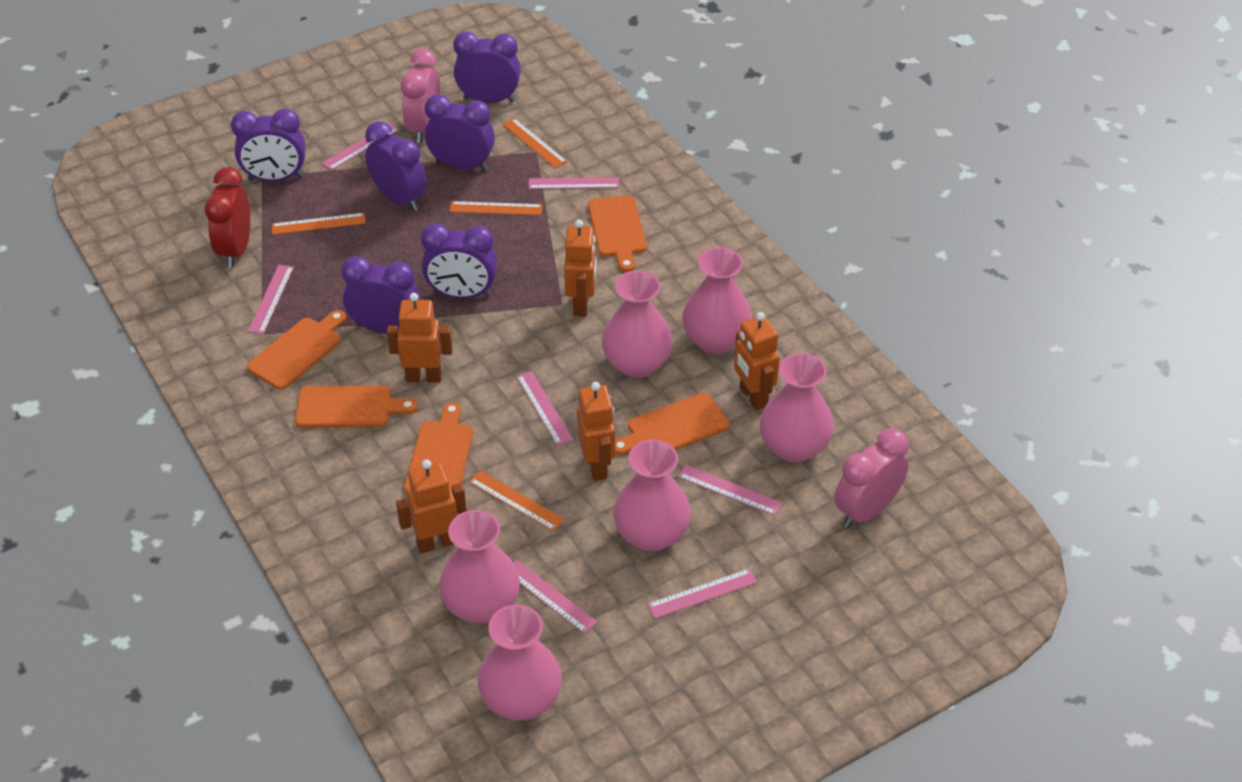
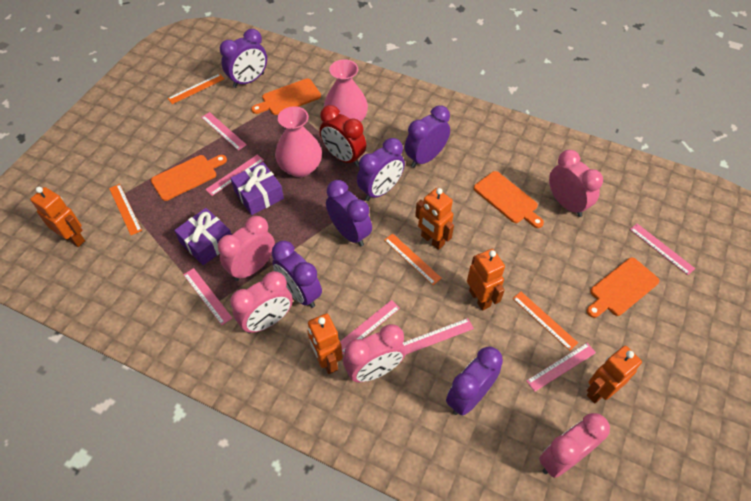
orange cutting board: [247,310,346,390] [295,386,417,428] [404,402,473,493] [588,195,647,272] [615,393,729,455] = 5 -> [151,155,227,201] [251,78,321,115] [474,171,544,228] [587,258,660,318] = 4
pink clock: [401,49,440,143] [834,429,909,528] = 2 -> [218,216,275,281] [230,271,293,334] [343,324,406,382] [539,413,610,478] [549,150,603,217] = 5
pink vase: [439,510,520,623] [478,604,562,720] [602,270,673,378] [613,440,691,551] [682,247,752,354] [759,353,834,463] = 6 -> [275,106,322,177] [324,59,368,122] = 2
purple gift: none = 0 -> [174,208,232,265] [231,162,284,215] = 2

